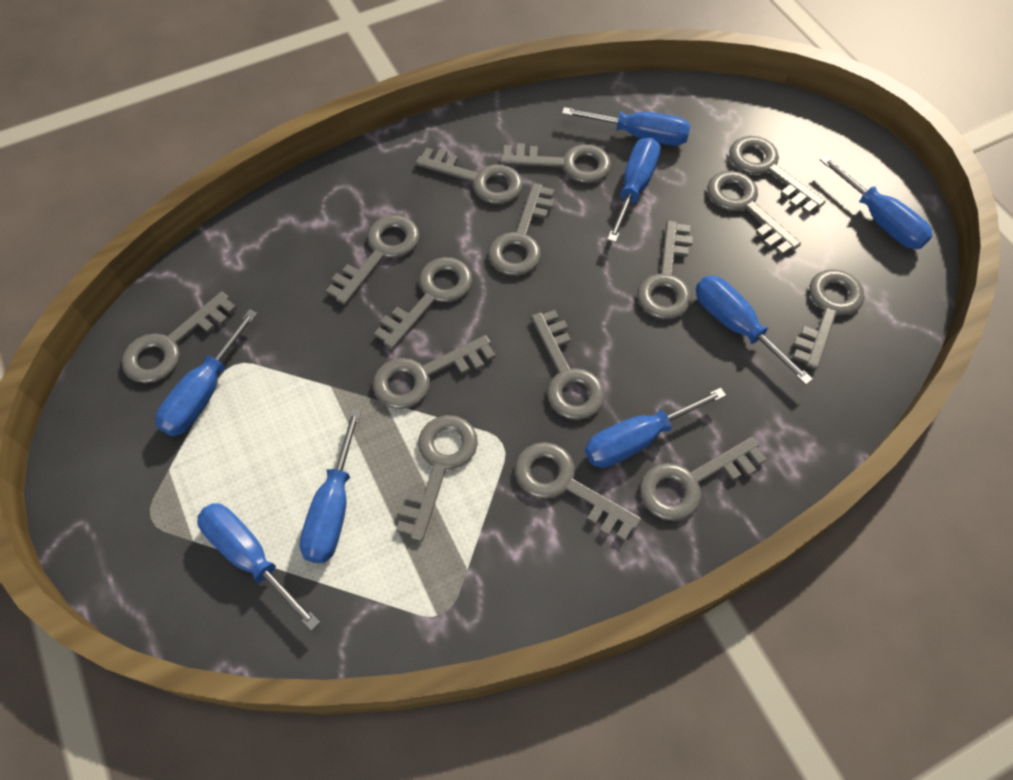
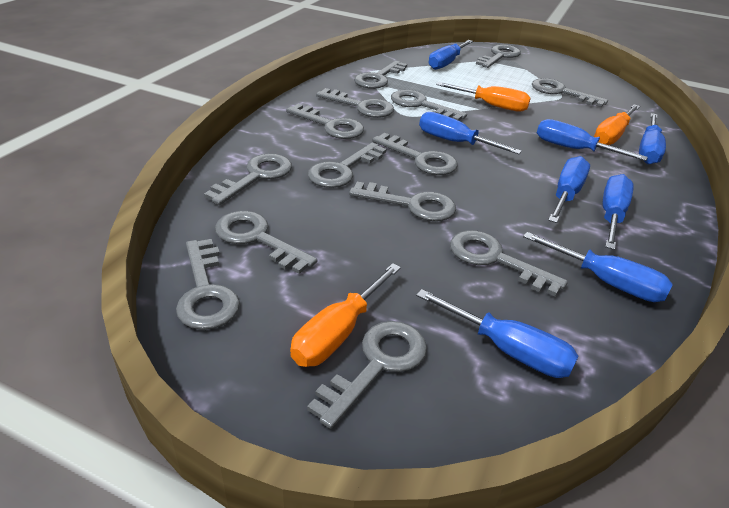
grey key: [122,291,237,383] [326,215,420,305] [373,335,496,409] [374,257,473,349] [396,415,478,541] [416,148,523,204] [488,183,554,276] [500,143,611,183] [515,442,641,541] [531,310,605,420] [637,220,693,319] [640,437,766,521] [707,170,801,255] [729,136,826,214] [793,269,865,369] = 15 -> [176,239,240,330] [204,153,292,205] [215,211,317,274] [286,104,364,139] [307,321,427,429] [308,142,386,188] [316,88,394,118] [349,182,456,221] [354,61,407,89] [372,133,458,175] [391,90,467,121] [450,230,568,296] [476,44,521,68] [532,78,608,107] = 14
orange screwdriver: none = 0 -> [290,263,401,367] [436,82,531,112] [594,104,640,145] = 3

